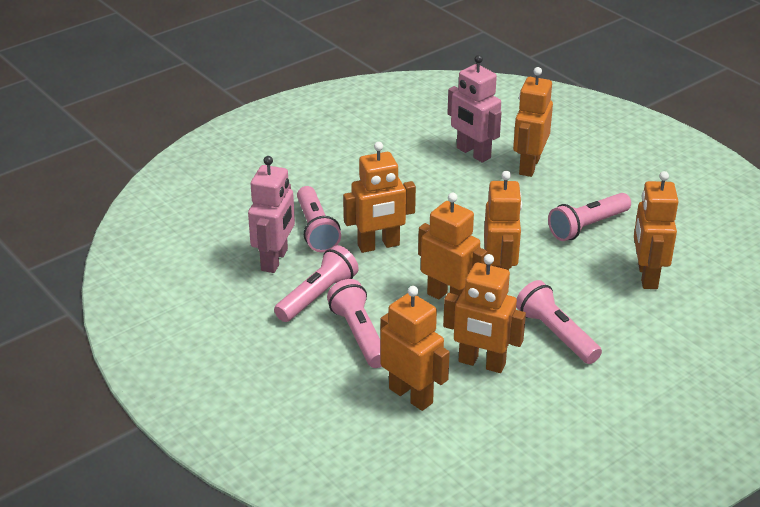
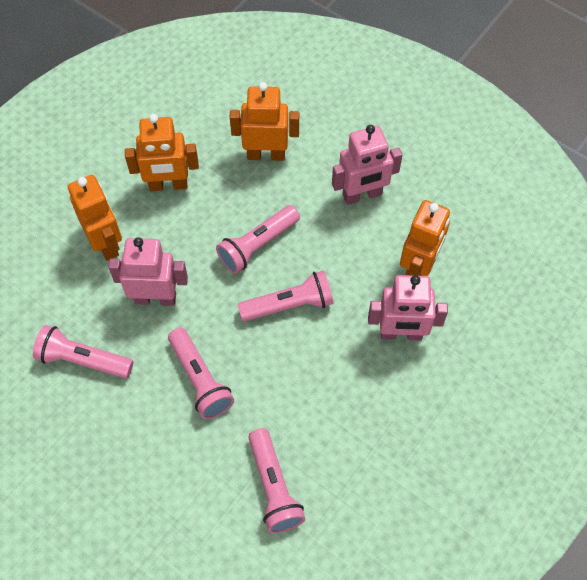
orange robot: [343,142,416,253] [380,286,450,411] [418,193,487,300] [443,254,526,373] [484,171,522,270] [513,67,553,177] [634,171,679,289] = 7 -> [68,175,122,261] [125,114,199,191] [230,82,299,161] [400,200,450,276] = 4
pink robot: [248,156,295,273] [447,55,502,163] = 2 -> [108,237,188,306] [332,125,402,205] [368,275,448,340] = 3

